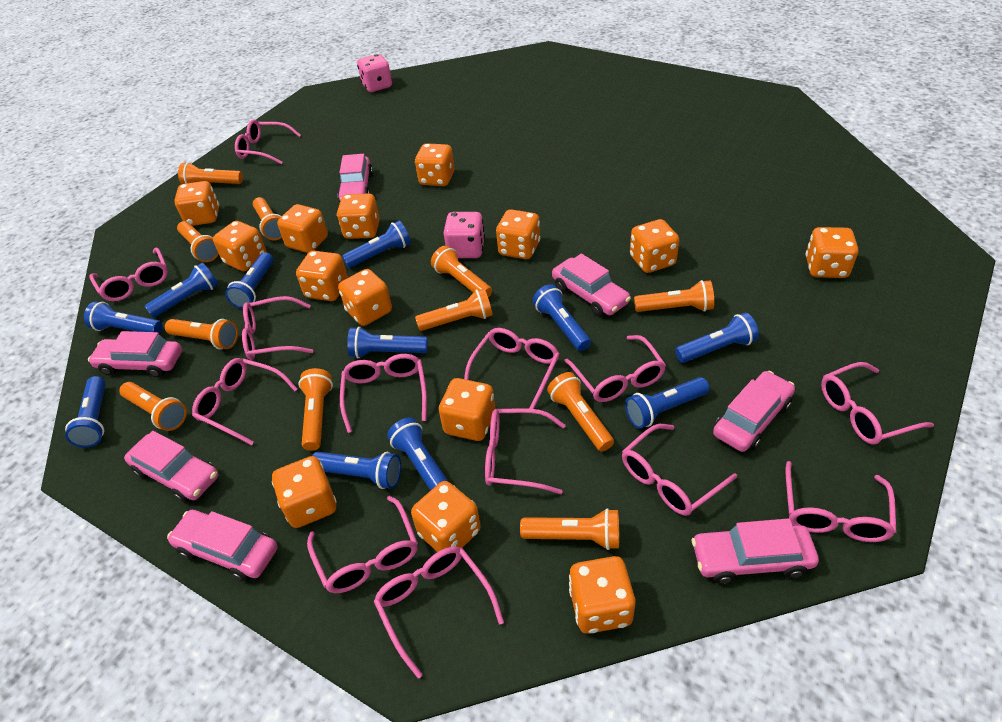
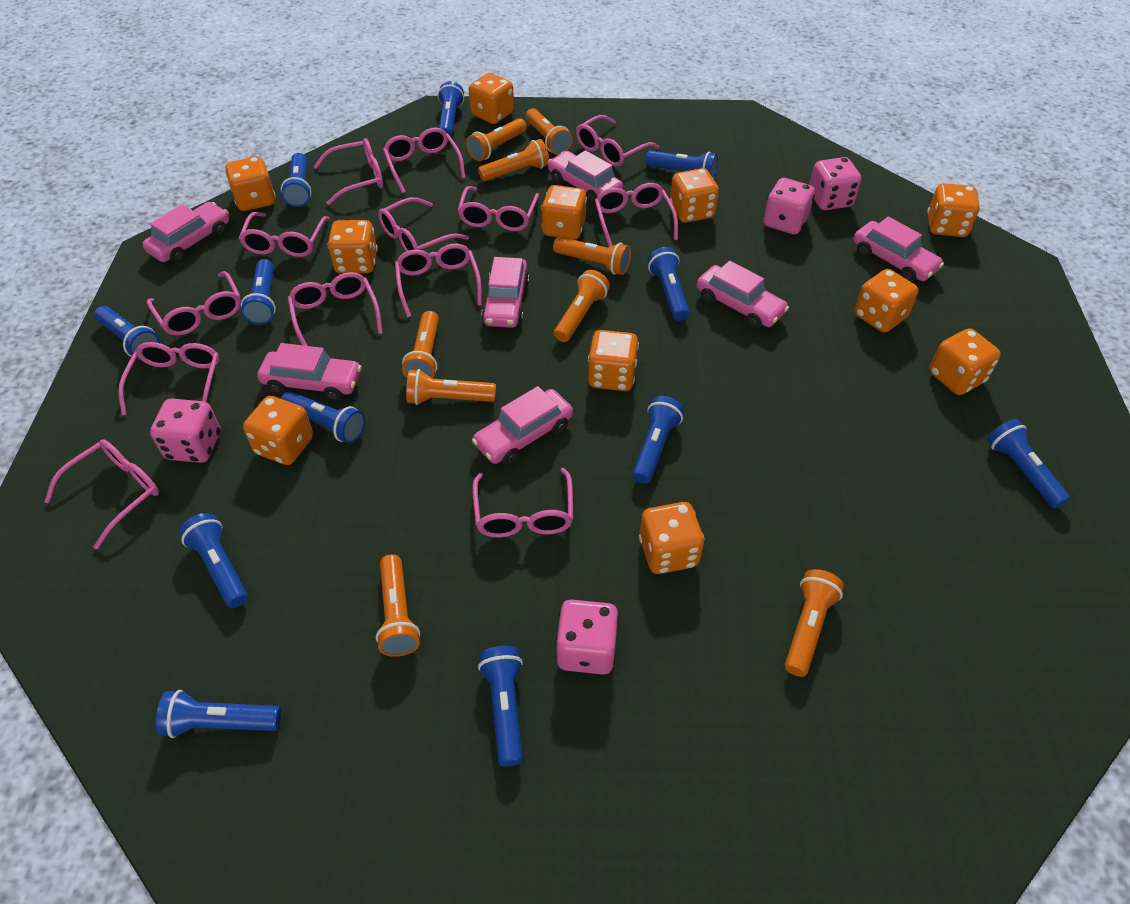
blue flashlight: [65,376,106,447] [84,302,163,334] [144,263,218,318] [225,252,274,309] [312,452,401,489] [342,221,411,268] [347,327,428,358] [387,417,448,491] [533,284,591,351] [625,377,709,429] [675,313,759,363] = 11 -> [94,306,160,360] [156,690,281,738] [179,513,248,608] [241,259,276,325] [281,153,312,207] [281,391,365,443] [438,81,464,137] [478,646,523,766] [632,396,684,484] [646,150,718,179] [648,247,690,321] [987,419,1070,509] = 12
orange dice: [174,181,219,226] [213,221,267,271] [272,456,337,528] [277,204,328,253] [296,251,348,301] [337,193,380,239] [338,269,392,326] [411,481,481,552] [415,143,454,186] [439,378,495,441] [496,209,540,259] [569,556,635,634] [630,219,679,273] [806,227,858,278] = 14 -> [225,156,276,211] [243,396,313,465] [327,220,378,274] [469,73,514,124] [541,185,587,240] [588,330,639,391] [639,502,704,574] [670,168,719,223] [854,269,918,333] [927,183,980,237] [929,328,1001,395] = 11
orange flashlight: [119,382,187,431] [165,319,238,349] [177,221,219,262] [178,162,243,184] [253,197,282,240] [299,368,333,451] [415,289,493,331] [431,246,492,298] [520,508,619,550] [547,372,614,452] [634,280,714,312] = 11 -> [376,554,420,657] [402,311,439,378] [406,369,496,405] [466,118,527,161] [478,139,549,181] [525,108,573,155] [553,237,631,275] [554,270,610,342] [785,569,844,677] = 9
pink dice: [357,54,392,92] [444,212,485,258] = 2 -> [150,399,221,463] [555,600,619,675] [763,178,815,234] [809,157,861,210] = 4

